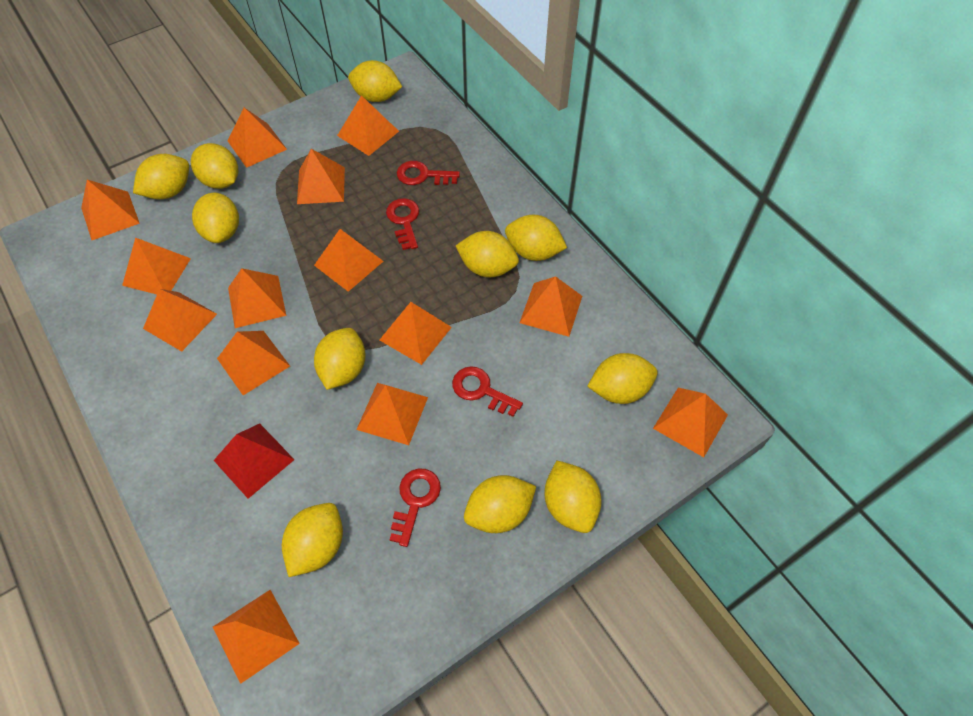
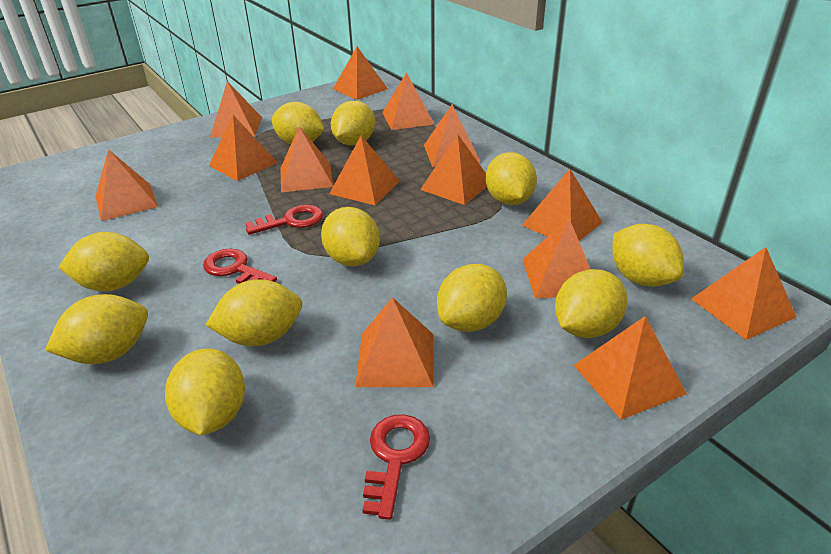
red key: [386,198,419,250] [390,468,441,547] [397,161,460,185] [452,366,523,417] = 4 -> [203,249,277,284] [245,205,323,235] [363,414,430,520] = 3
red pyramid: [213,423,294,499] = 1 -> none = 0

